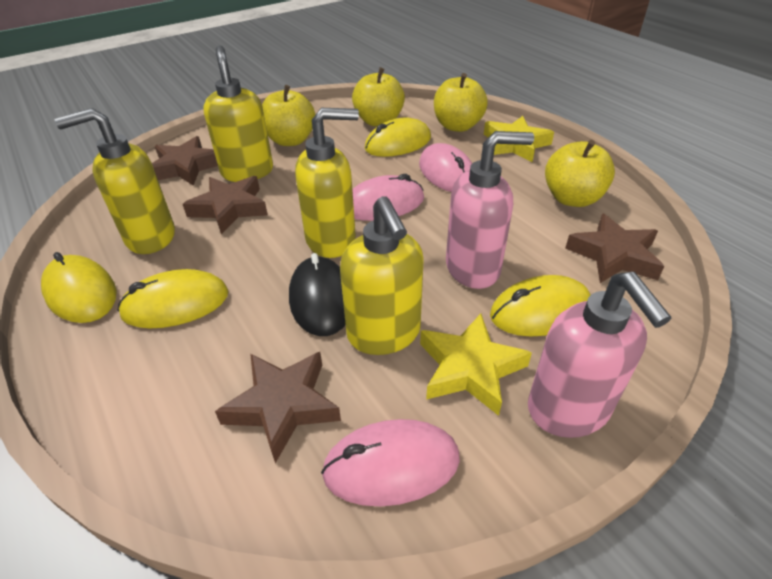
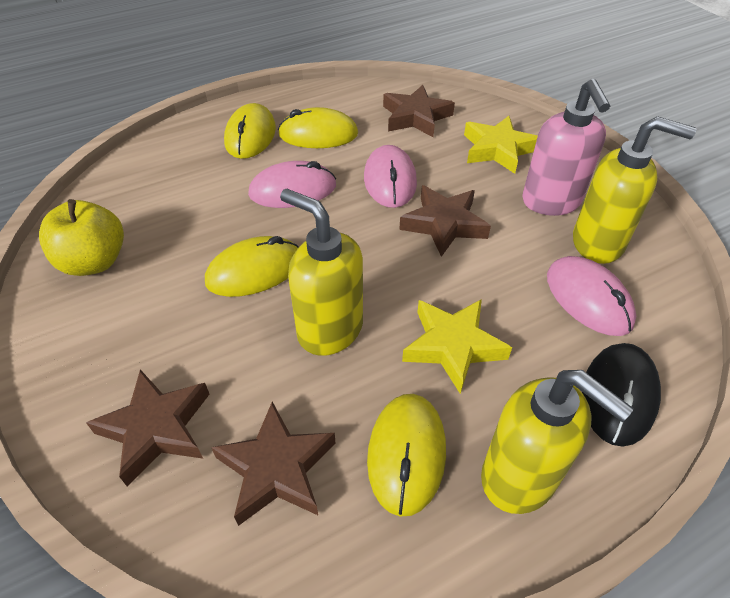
pink soap dispenser: [446,131,534,289] [528,272,672,438] = 2 -> [522,79,610,216] = 1
yellow apple: [262,85,315,146] [352,67,405,127] [434,73,488,132] [545,140,615,207] = 4 -> [39,199,124,276] = 1
yellow soap dispenser: [55,108,175,254] [203,45,273,182] [295,108,359,258] [340,196,423,355] = 4 -> [280,189,363,356] [481,370,634,514] [573,116,697,264] = 3

